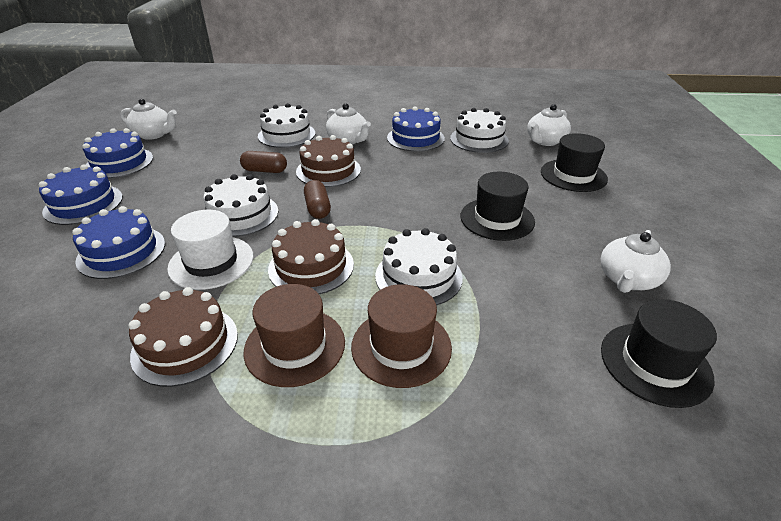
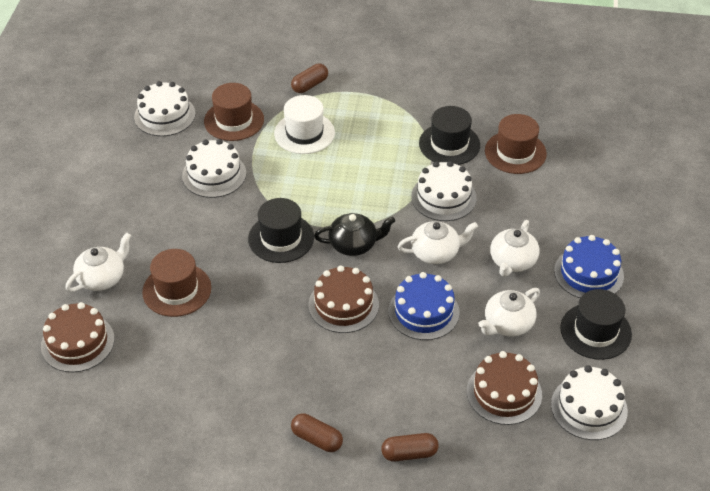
black teapot: none = 0 -> [314,213,395,256] = 1
blue cake: [39,164,123,225] [72,206,165,279] [82,128,153,178] [387,106,445,152] = 4 -> [388,272,460,340] [554,235,624,298] = 2
brown capsule: [240,151,287,173] [304,180,331,219] = 2 -> [291,64,328,93] [291,413,343,452] [381,433,439,462] = 3
brown hat: [244,284,345,387] [351,284,452,388] = 2 -> [142,249,211,317] [204,83,264,141] [485,114,547,174] = 3

